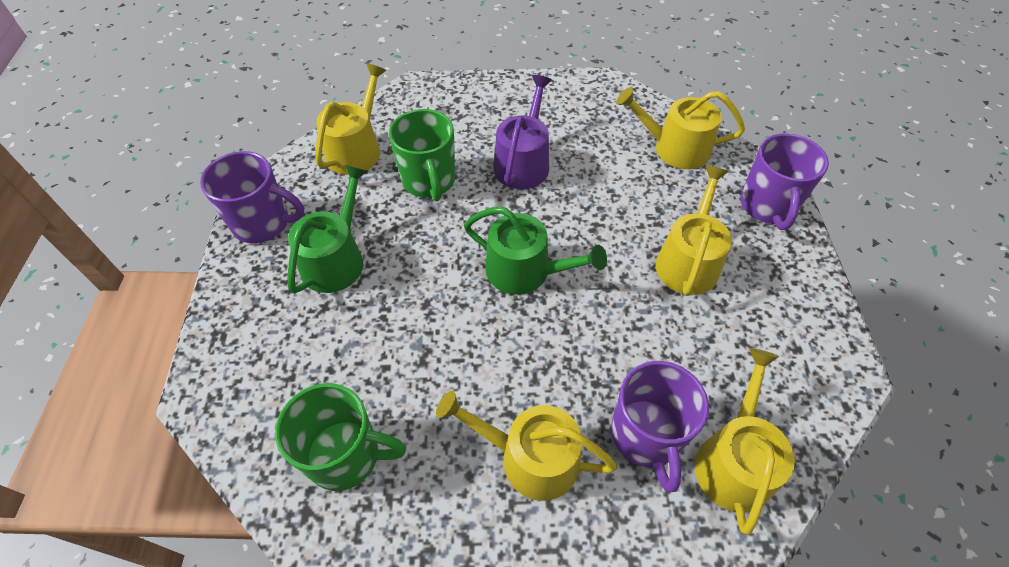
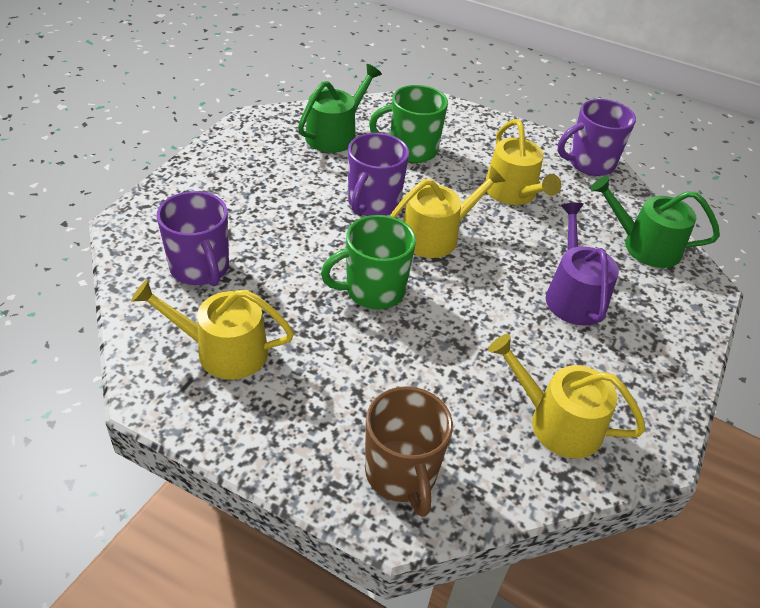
brown mug: none = 0 -> [365,386,453,517] = 1
yellow watering can: [315,63,386,175] [436,391,617,501] [616,87,745,169] [656,166,732,296] [695,348,795,534] = 5 -> [131,280,294,380] [390,166,505,258] [485,119,561,205] [488,334,646,458] = 4

